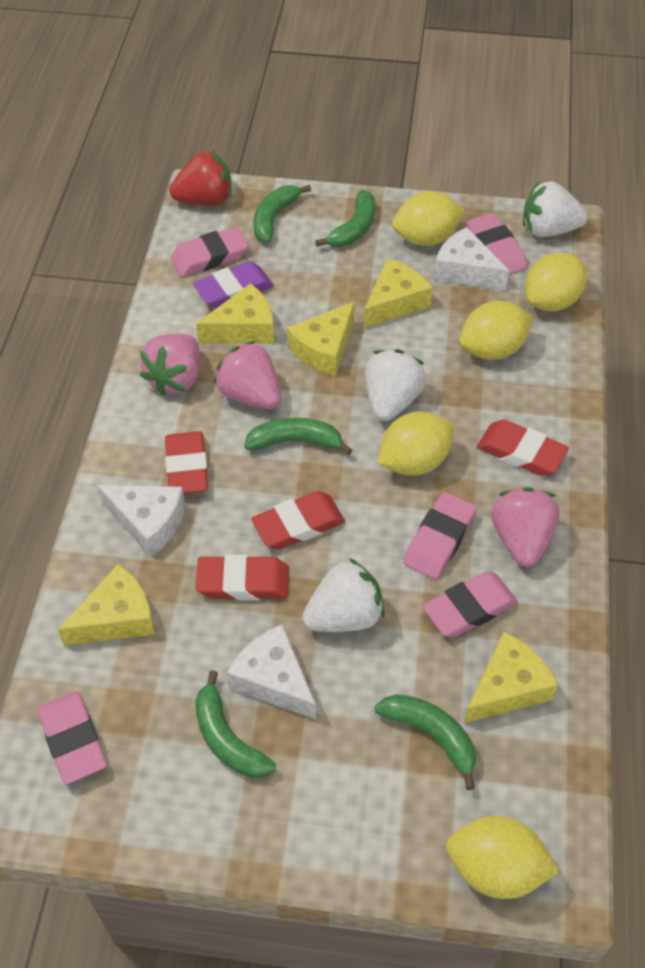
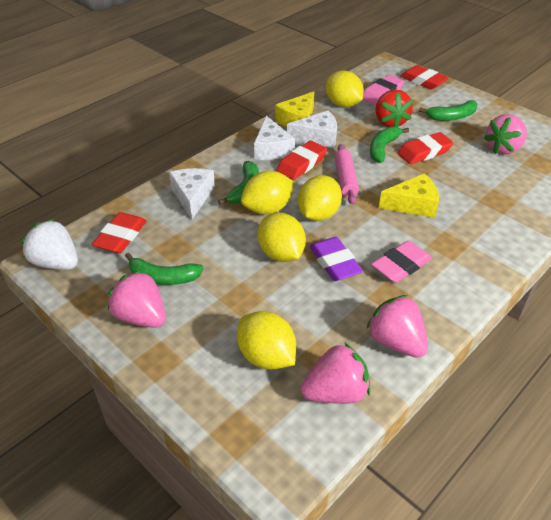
green banana: [195,670,276,778] [244,418,352,455] [254,185,311,243] [315,190,375,247] [374,694,476,790] = 5 -> [125,253,204,285] [218,161,259,205] [370,126,409,163] [419,100,478,121] = 4
pink eraser: [38,691,107,784] [171,227,248,277] [403,492,476,579] [423,571,518,638] [466,213,527,275] = 5 -> [363,75,404,105] [371,241,432,283] = 2
pink rolling pin: none = 0 -> [335,144,359,205] = 1
pink strawberry: [140,334,200,396] [214,341,281,409] [491,487,560,567] = 3 -> [108,270,166,328] [301,342,370,404] [366,295,428,358] [484,114,527,154] = 4
white strawberry: [302,558,385,632] [365,349,426,421] [523,181,588,237] = 3 -> [21,219,78,270] = 1
yellow cheese: [58,564,155,646] [196,283,274,344] [287,302,355,376] [364,259,433,329] [464,632,558,723] = 5 -> [275,92,314,127] [379,173,439,218] = 2

